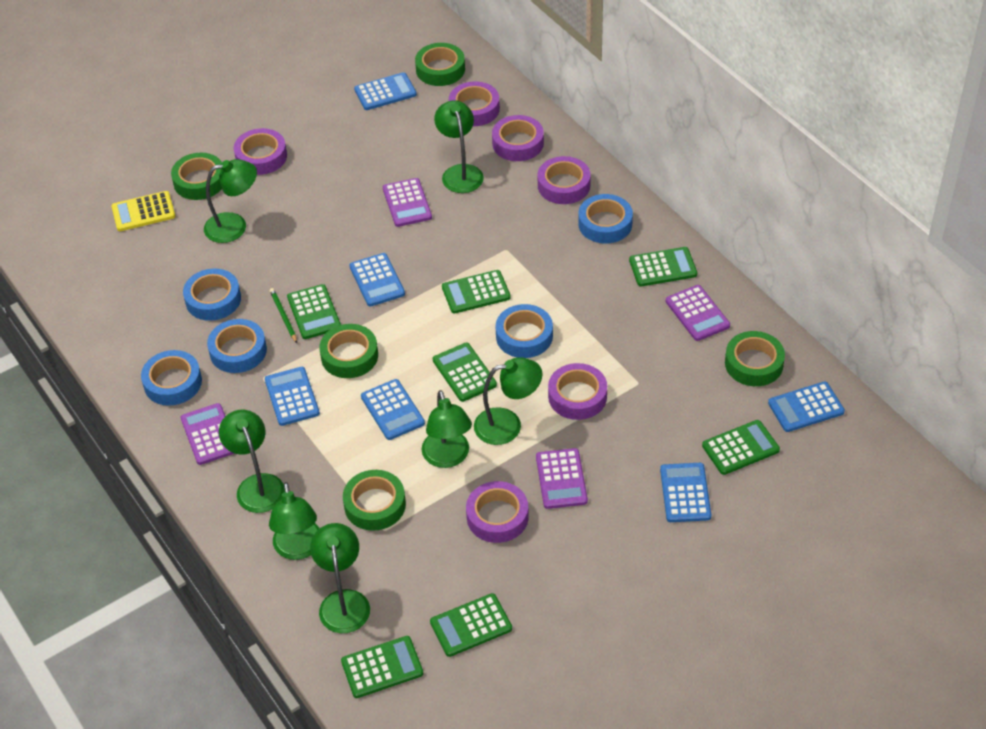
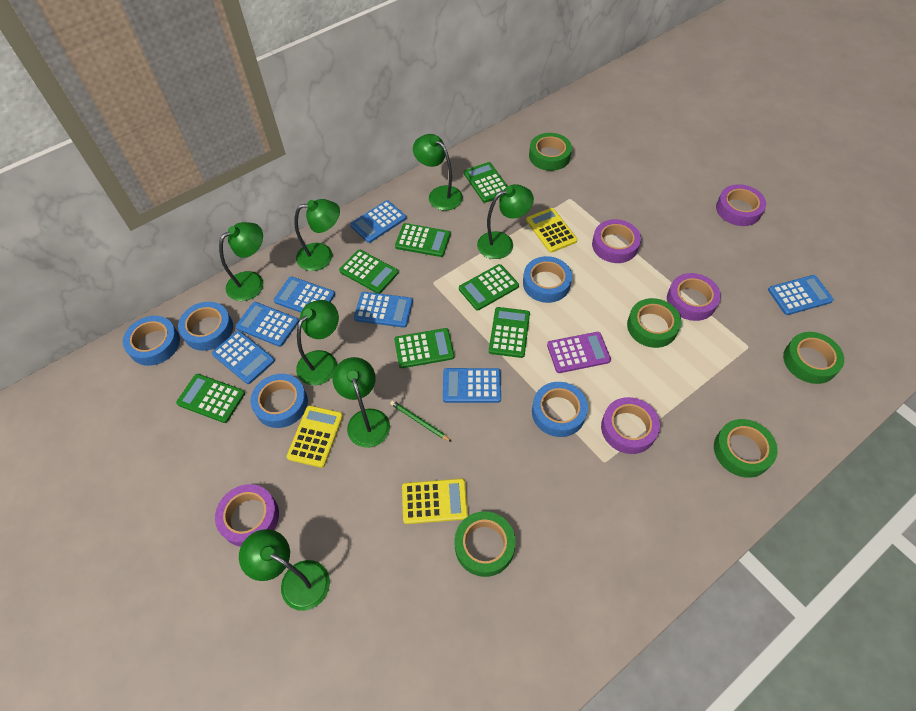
blue calculator: [265,367,320,426] [349,253,405,307] [354,72,417,110] [361,379,425,440] [660,463,711,522] [768,382,845,432] = 6 -> [212,331,275,384] [235,302,299,347] [274,276,335,313] [350,200,406,243] [354,292,413,328] [443,368,501,403] [768,275,834,315] = 7
purple calculator: [181,403,235,465] [383,178,432,227] [536,448,588,509] [666,285,730,341] = 4 -> [547,332,611,373] = 1
purple tape: [234,128,287,175] [449,81,500,126] [466,481,529,543] [492,115,544,161] [538,156,591,204] [548,363,607,420] = 6 -> [215,484,279,547] [592,219,641,263] [601,397,660,454] [667,273,721,321] [716,184,766,226] = 5
yellow calculator: [111,191,175,231] = 1 -> [287,405,343,468] [402,479,468,524] [526,208,577,253] = 3

